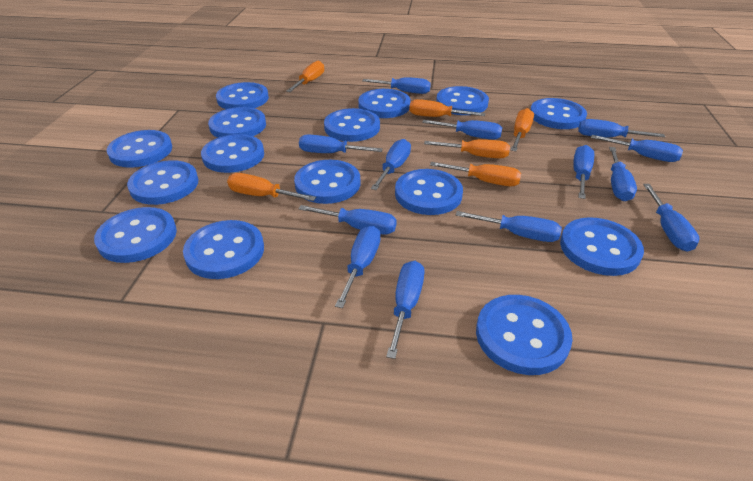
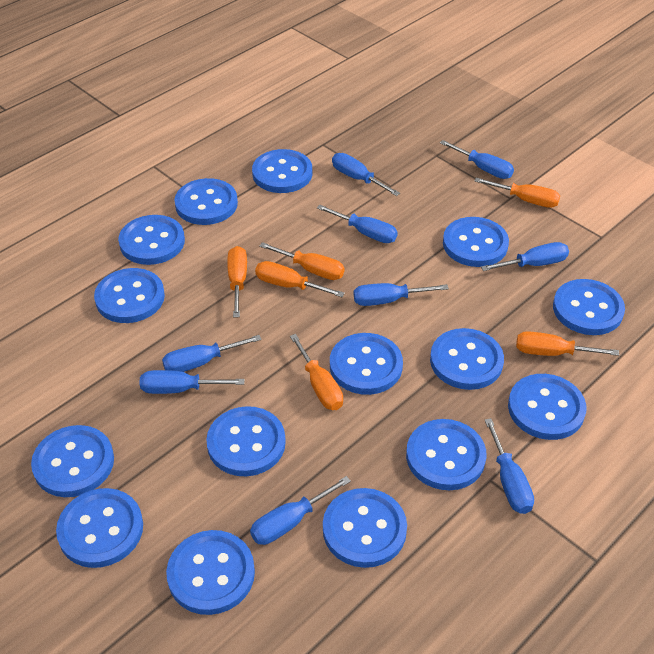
blue screwdriver: [298,205,397,234] [299,135,383,153] [335,226,381,308] [362,77,431,94] [371,139,411,190] [386,261,425,359] [422,120,502,140] [456,211,562,242] [573,145,594,199] [578,119,665,138] [591,135,683,162] [609,147,637,201] [643,184,700,252] = 13 -> [139,370,245,394] [162,335,262,372] [250,476,351,545] [317,205,398,243] [332,153,400,196] [354,283,449,306] [440,140,514,179] [481,242,569,271] [485,418,534,514] = 9

